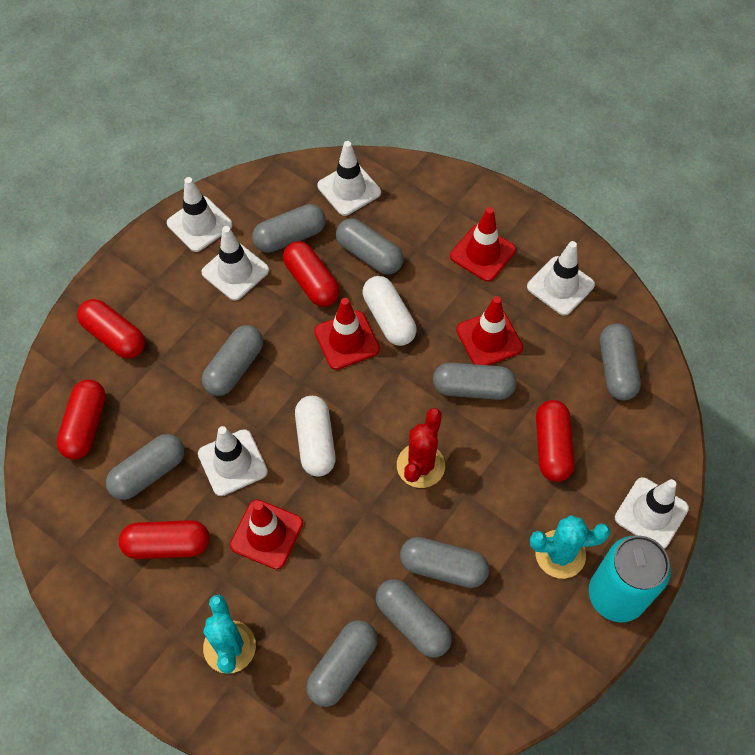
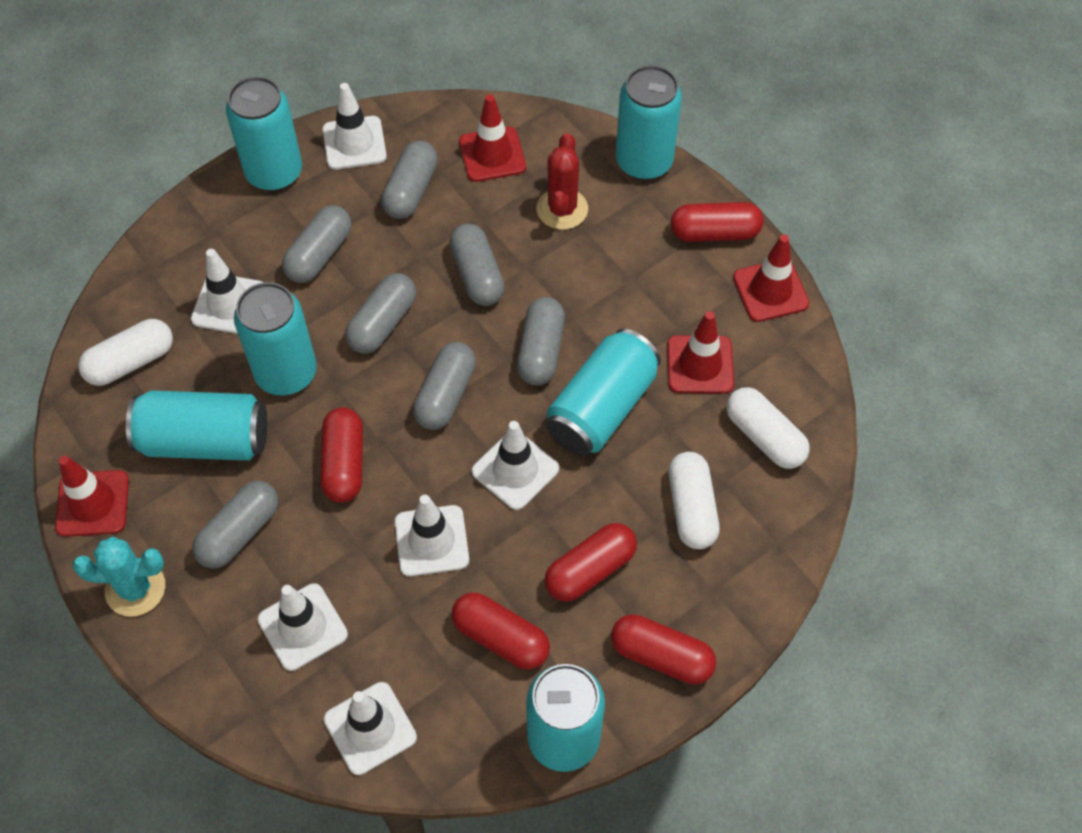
grey capsule: [106,434,185,500] [202,325,263,396] [252,204,326,253] [306,620,378,707] [336,218,404,275] [376,579,452,657] [400,537,489,588] [433,363,517,400] [600,323,641,400] = 9 -> [192,481,278,568] [282,205,352,283] [345,273,416,354] [381,141,438,219] [413,342,476,430] [449,223,505,306] [517,297,565,385] = 7
turquoise cactus: [203,594,256,674] [530,515,610,579] = 2 -> [72,537,165,617] = 1
turquoise can: [589,536,671,622] = 1 -> [126,390,267,461] [226,76,302,191] [234,282,317,395] [526,664,605,772] [546,329,661,456] [615,65,682,180] = 6
white capsule: [295,396,335,477] [363,276,417,346] = 2 -> [78,319,173,386] [668,452,720,549] [727,387,810,469] = 3

